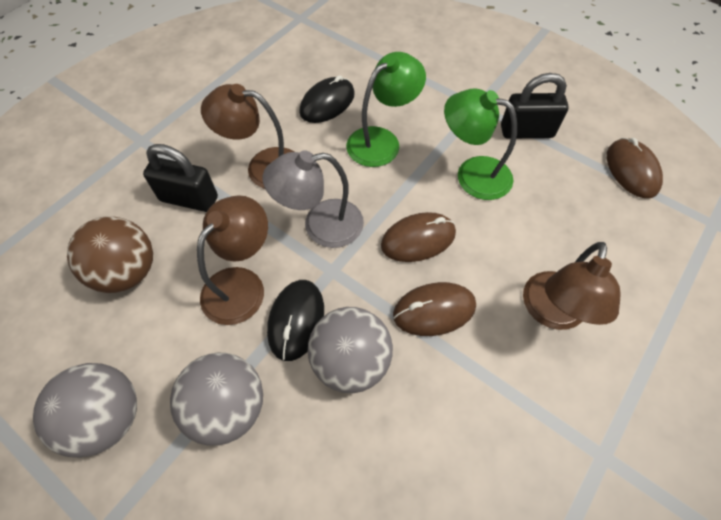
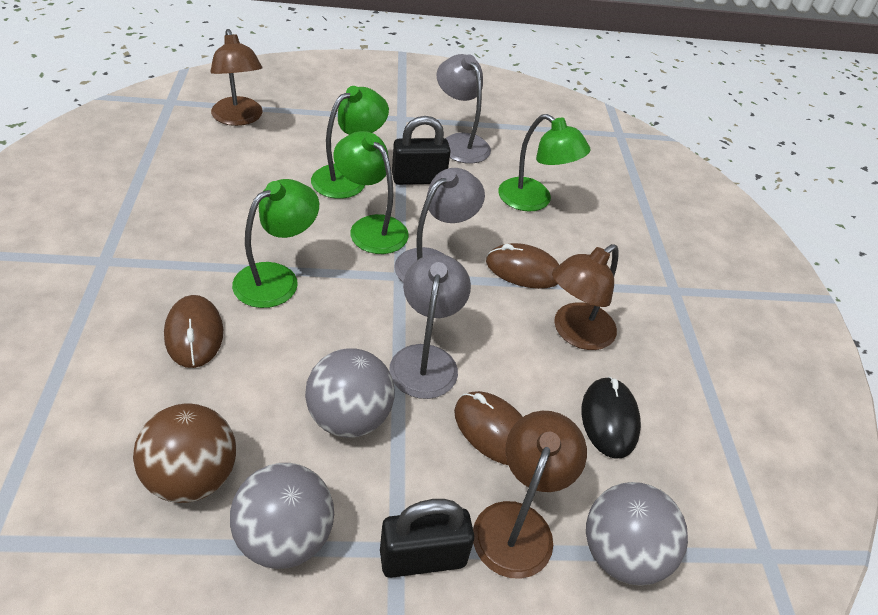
black mouse: [267,280,324,361] [299,75,355,123] = 2 -> [582,377,641,459] = 1
green lamp: [346,52,426,167] [444,89,517,200] = 2 -> [232,179,319,308] [311,86,389,199] [333,131,409,254] [498,114,591,212] = 4
grey lamp: [263,150,364,248] = 1 -> [389,254,471,399] [394,168,485,283] [436,54,491,164] = 3

